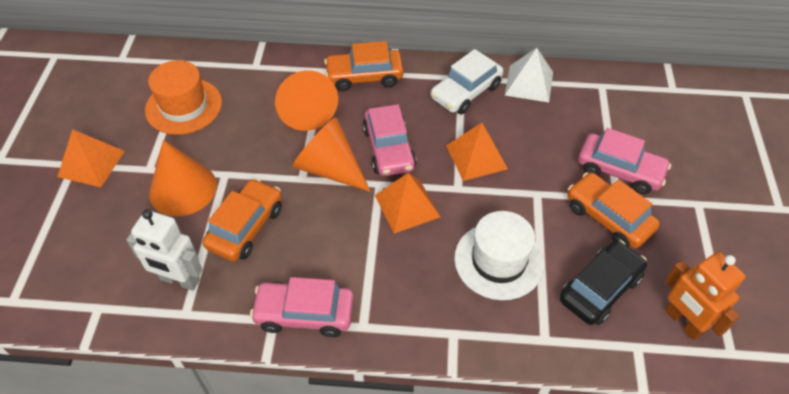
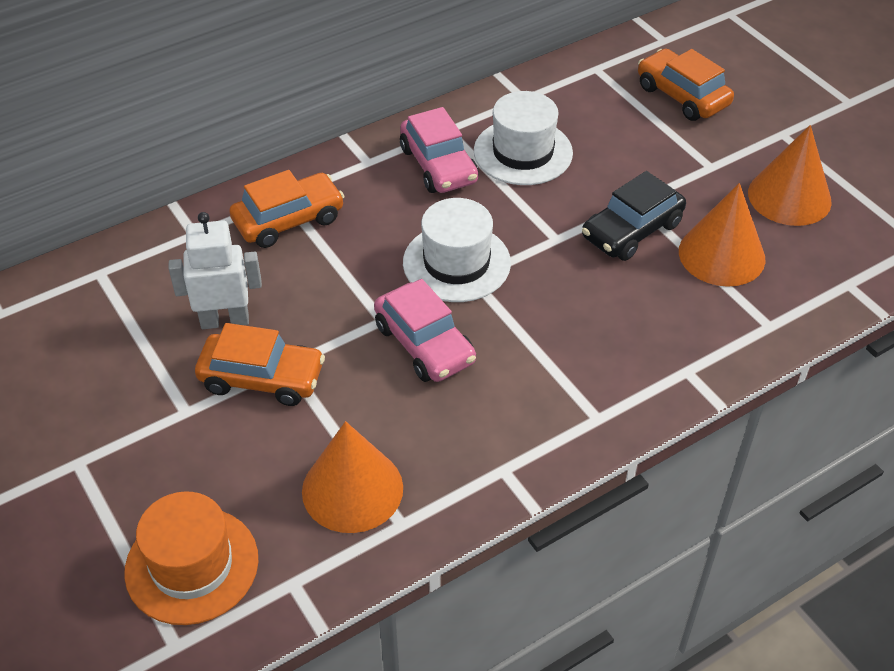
orange pyramid: [57,129,125,187] [375,173,440,234] [446,123,508,181] = 3 -> none = 0
orange robot: [665,252,745,340] = 1 -> none = 0
pink car: [250,277,354,337] [363,104,417,176] [578,128,671,194] = 3 -> [374,279,476,382] [400,107,478,193] = 2
white car: [431,49,504,114] = 1 -> none = 0
white hat: [454,211,544,300] = 1 -> [403,198,511,302] [474,91,573,185] = 2
white pyramid: [505,48,553,102] = 1 -> none = 0

